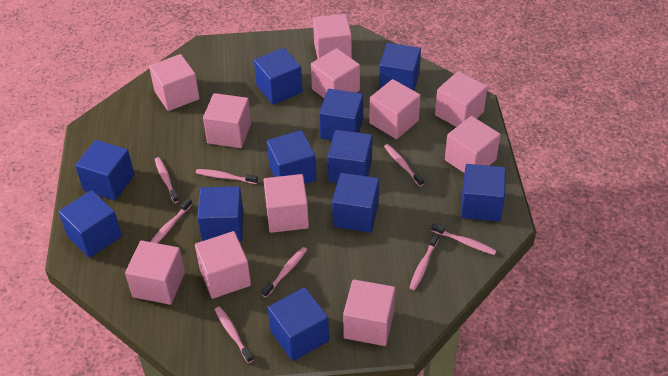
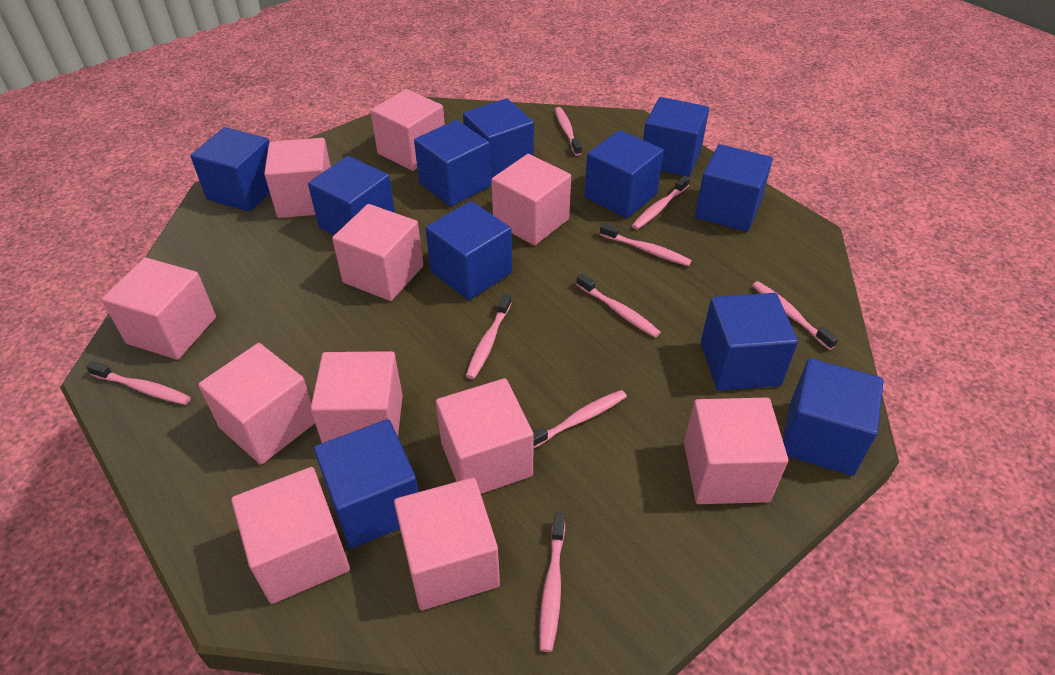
pink toothbrush: [150,198,192,243] [155,157,179,203] [196,169,258,184] [215,306,253,363] [262,247,307,298] [384,144,424,186] [409,233,439,290] [431,223,497,255] = 8 -> [86,361,191,405] [466,294,511,379] [533,390,627,449] [539,513,565,652] [555,107,582,156] [576,273,661,338] [600,223,692,266] [632,176,690,230] [752,281,838,350] = 9

